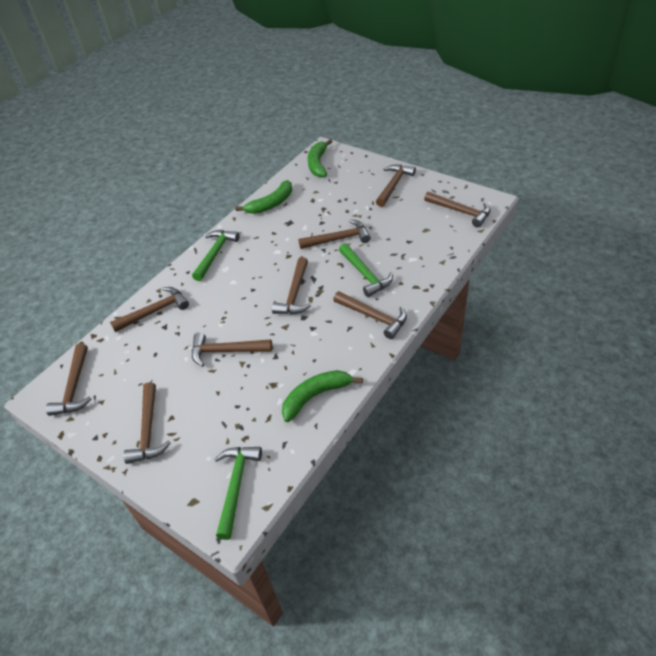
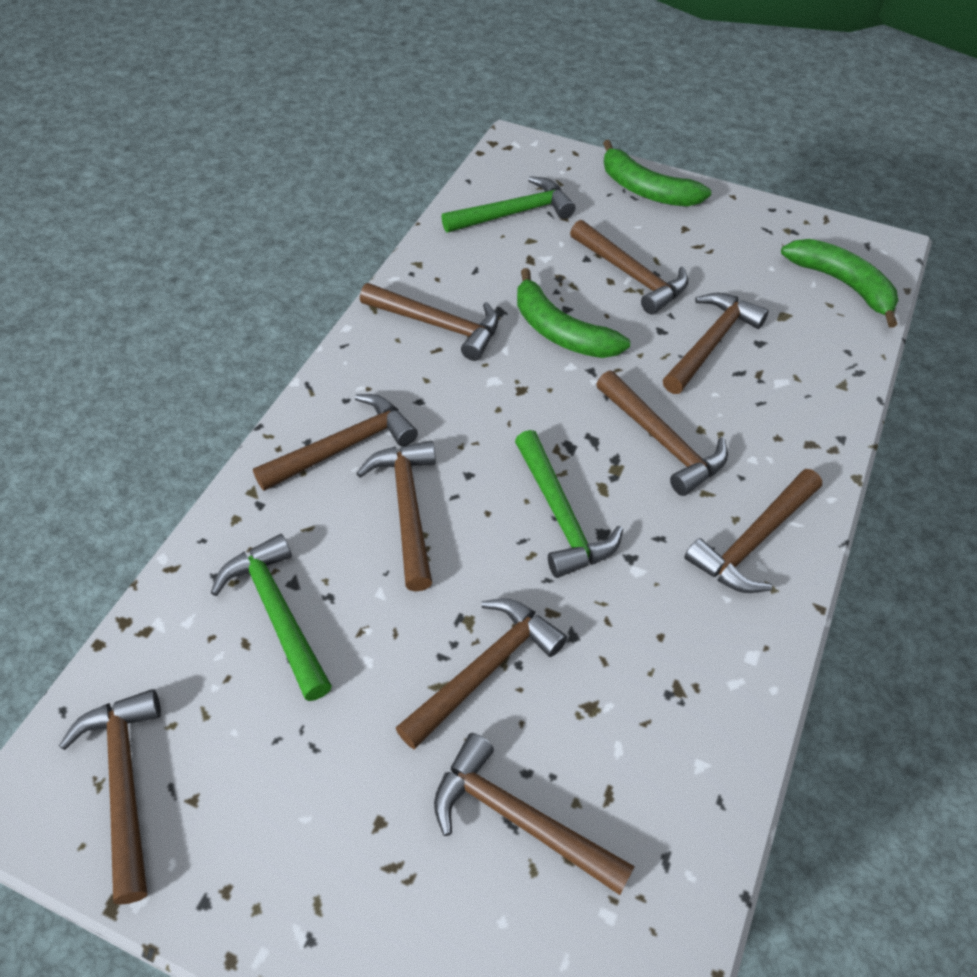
brown hammer: [46,343,91,416] [110,287,189,332] [123,382,171,464] [192,332,272,367] [272,257,311,315] [298,219,371,249] [333,291,407,339] [376,164,416,207] [424,192,490,227] = 9 -> [59,689,161,905] [253,394,418,491] [356,441,436,592] [360,283,498,361] [396,598,567,749] [434,733,635,895] [570,220,688,314] [596,371,728,496] [663,293,769,394] [684,469,822,593] = 10

